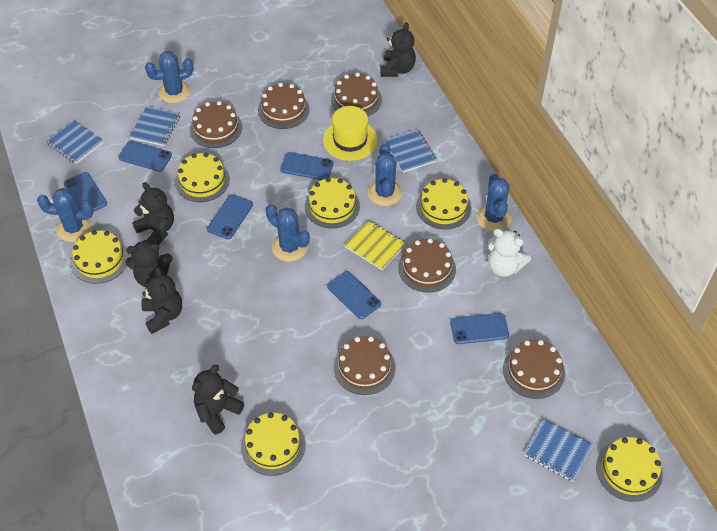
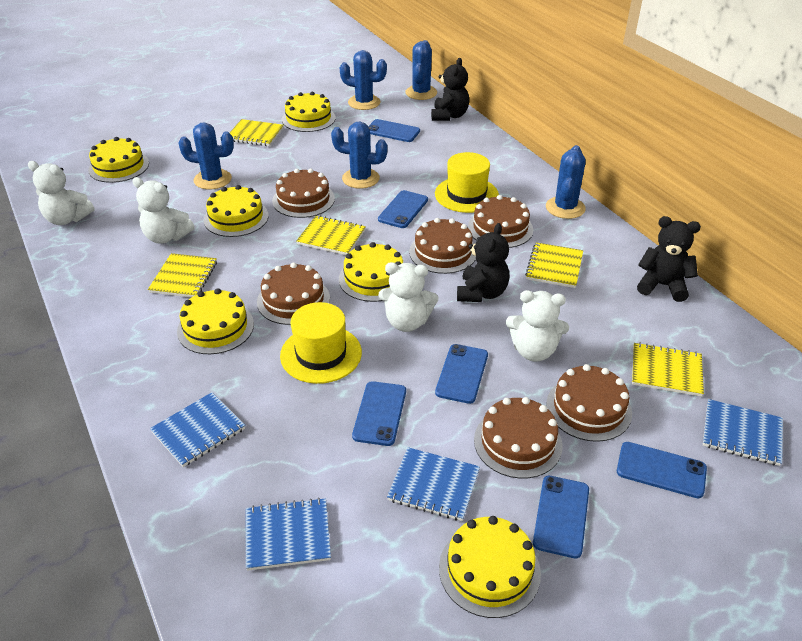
black teddy bear: [125,240,172,287] [132,182,174,245] [141,267,182,334] [192,365,244,435] [380,22,416,77] = 5 -> [431,58,469,121] [457,223,509,302] [637,216,701,302] = 3
white teddy bear: [488,229,531,277] = 1 -> [28,161,95,225] [132,177,195,244] [378,262,438,332] [506,290,569,362] = 4
yellow hat: [323,106,378,161] = 1 -> [280,302,362,384] [435,152,499,213] = 2
yellow notebook: [344,220,406,270] = 1 -> [148,253,217,297] [230,119,284,146] [296,215,366,255] [525,242,583,288] [632,343,704,397] = 5

